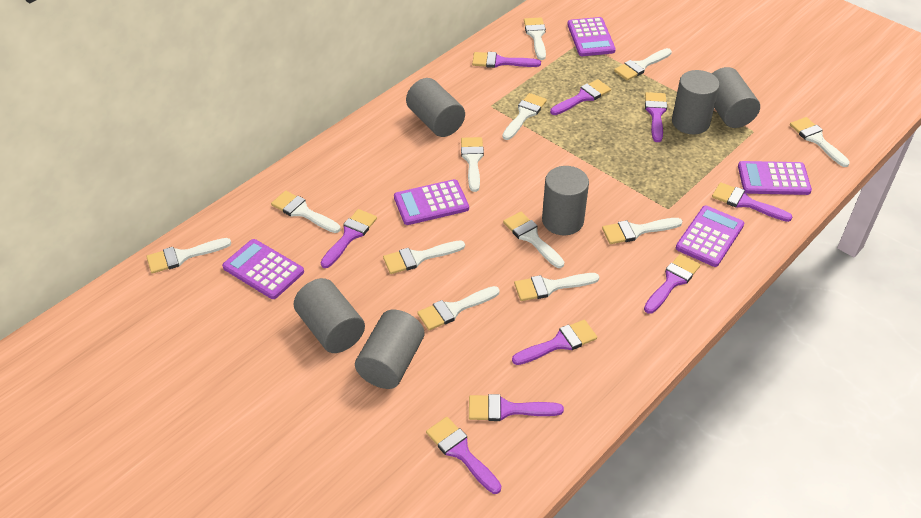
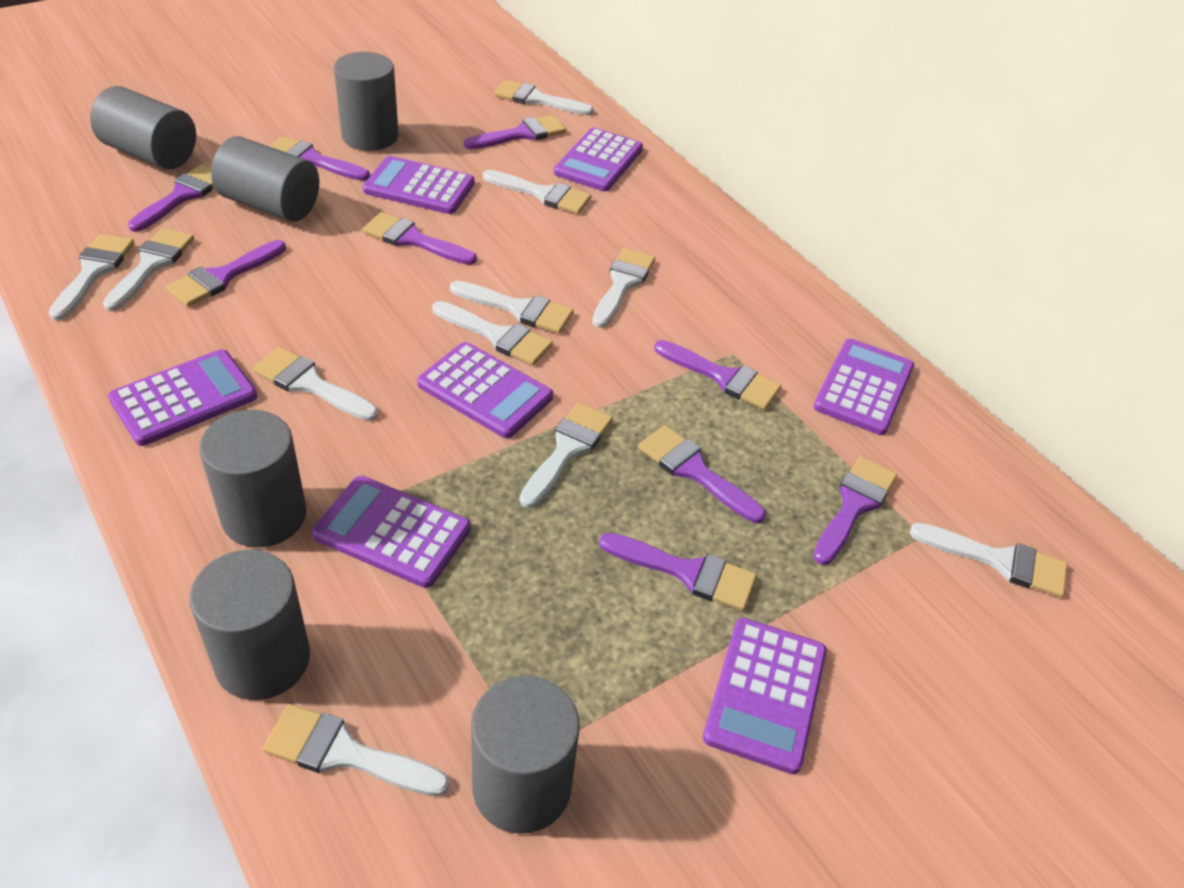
purple calculator: [222,239,304,299] [394,179,469,225] [567,17,616,56] [676,206,744,267] [738,161,812,195] = 5 -> [108,349,257,446] [312,476,471,588] [363,156,475,214] [417,342,553,438] [554,128,643,191] [703,618,827,774] [813,339,914,435] = 7
white brush: [146,238,231,274] [271,191,340,233] [383,240,465,274] [417,286,500,330] [461,137,484,192] [502,93,547,140] [503,212,564,268] [514,273,599,301] [524,17,546,60] [602,218,683,244] [614,48,672,80] [790,117,850,167] = 12 -> [48,234,134,321] [103,228,194,311] [253,347,379,421] [263,704,450,797] [432,301,553,365] [450,280,574,334] [483,170,591,214] [494,80,594,116] [519,403,613,508] [592,248,655,328] [910,523,1067,598] = 11

